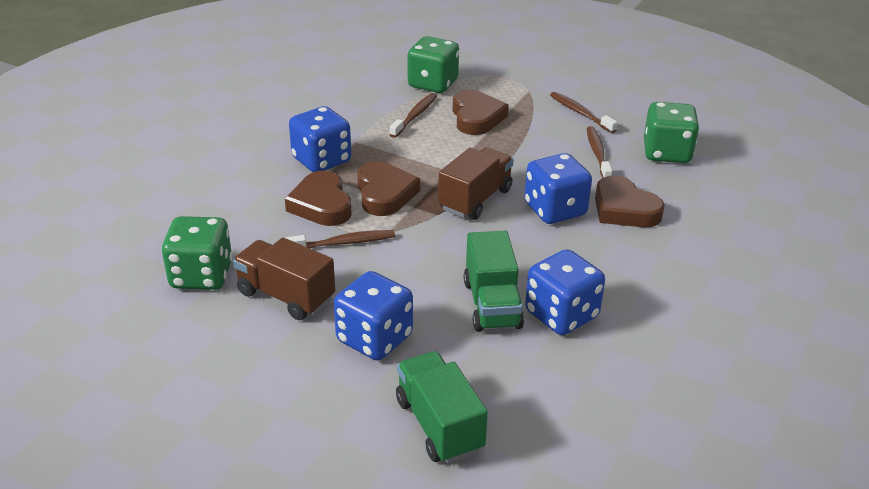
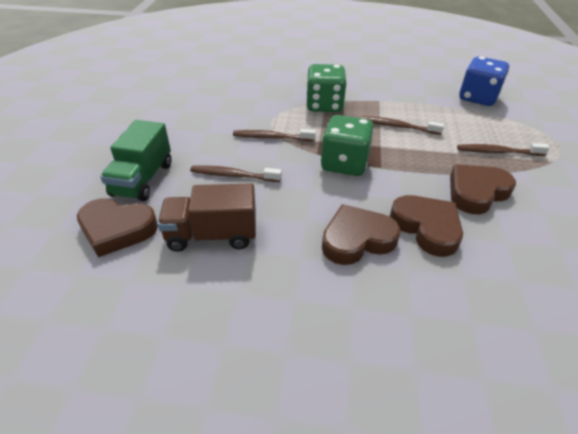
blue dice: [289,106,351,172] [334,271,413,361] [524,153,592,224] [525,249,605,335] = 4 -> [459,56,509,106] = 1
brown truck: [233,238,335,320] [438,147,514,220] = 2 -> [157,183,256,252] = 1
green dice: [161,216,233,290] [408,36,459,93] [644,102,699,163] = 3 -> [306,64,347,112] [320,115,374,176] = 2
green truck: [396,351,488,463] [464,231,524,332] = 2 -> [100,120,172,201] = 1

